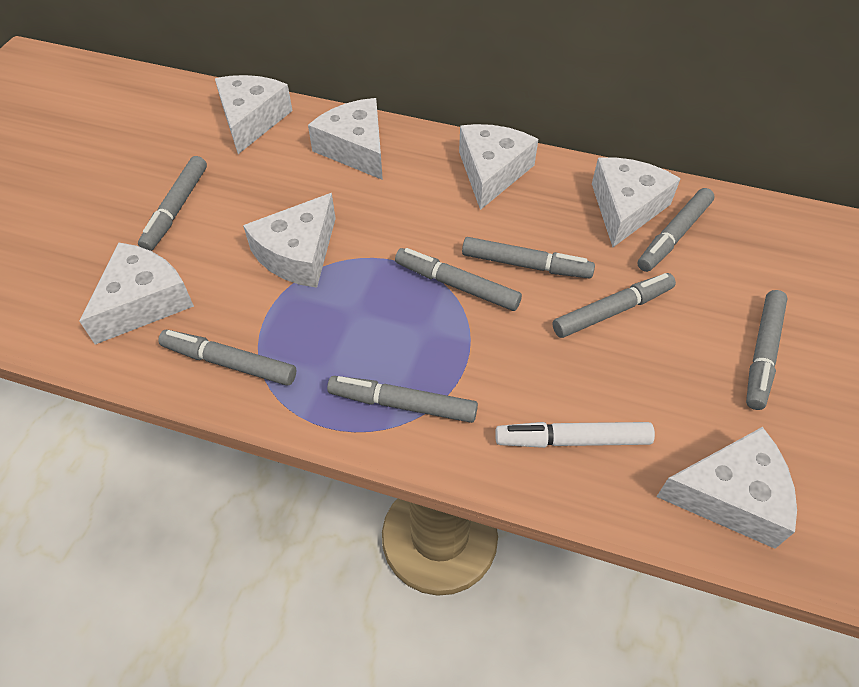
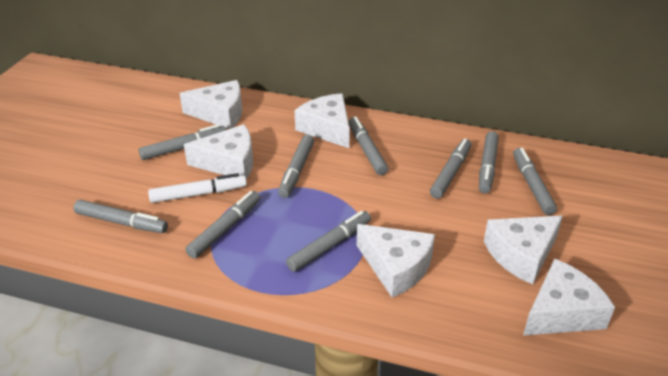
grey marker: [138,156,207,251] [158,330,296,385] [327,376,478,423] [395,248,522,311] [462,237,595,278] [552,273,676,338] [638,188,715,272] [746,290,788,410] = 8 -> [73,200,168,233] [139,124,226,160] [185,191,261,259] [278,135,314,198] [286,211,371,272] [349,117,388,175] [430,139,471,199] [479,131,499,194] [513,148,557,215] = 9
white cheese: [79,243,194,344] [215,75,293,154] [243,193,336,288] [308,98,383,180] [459,124,538,210] [592,157,681,247] [656,427,797,549] = 7 -> [180,80,242,129] [184,124,253,179] [295,93,350,148] [357,224,435,298] [484,216,563,285] [523,259,615,336] = 6

